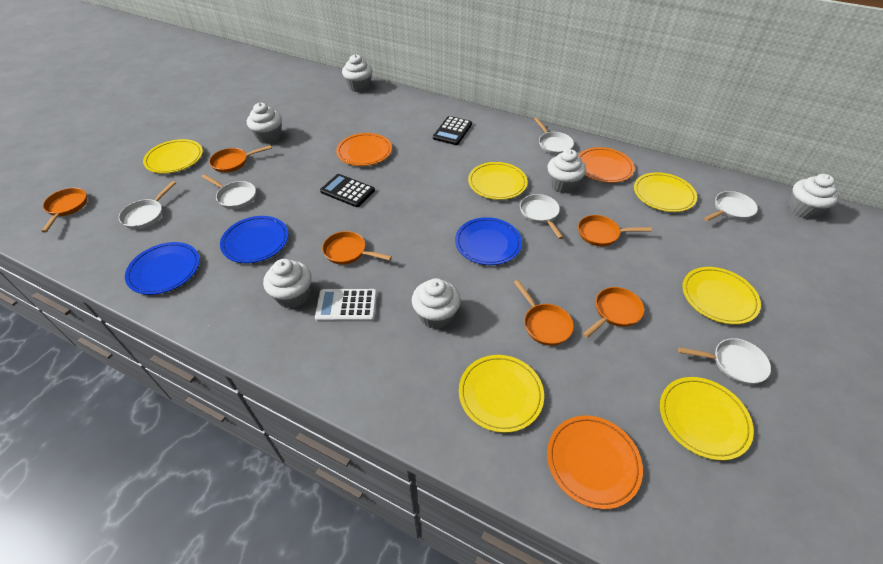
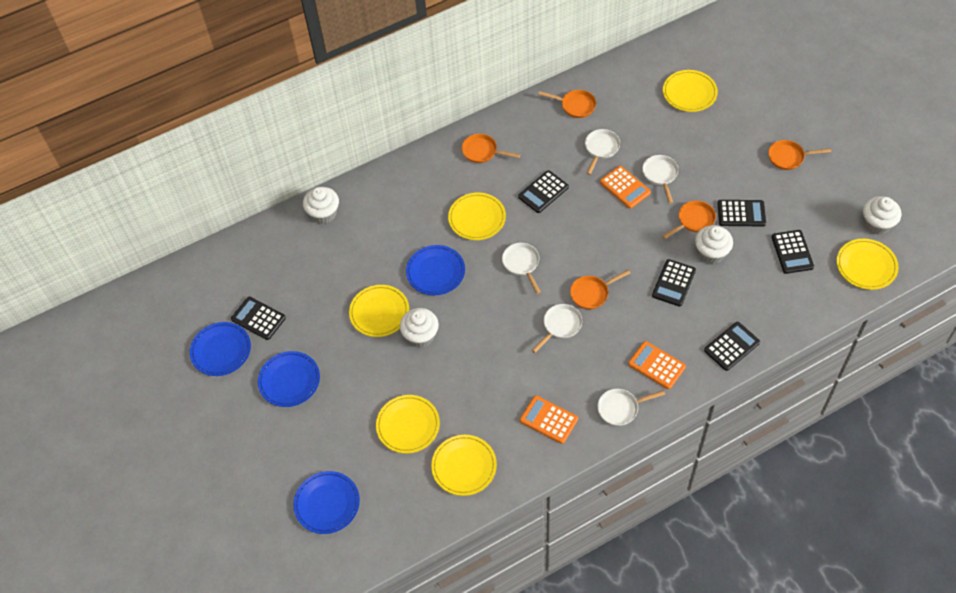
black calculator: [320,174,375,207] [433,116,472,145] = 2 -> [231,297,286,340] [518,170,569,213] [652,259,696,307] [704,322,760,371] [718,200,766,226] [771,230,814,274] = 6
blue plate: [125,242,200,295] [220,216,288,263] [455,217,522,265] = 3 -> [190,322,251,376] [258,351,320,407] [294,471,360,534] [406,245,465,295] = 4
orange calculator: none = 0 -> [520,395,578,444] [600,166,651,209] [628,341,686,389] = 3
orange pan: [41,188,87,233] [209,145,272,173] [322,231,392,265] [514,280,574,346] [578,215,652,246] [583,287,644,338] = 6 -> [462,134,520,163] [538,90,596,118] [570,270,630,310] [662,201,716,239] [768,140,831,170] = 5
orange plate: [336,133,392,166] [547,415,643,509] [578,147,635,183] = 3 -> none = 0
white calculator: [315,289,377,322] = 1 -> none = 0
white cupcake: [247,103,282,144] [263,259,312,308] [342,54,372,92] [412,278,461,329] [548,149,586,193] [788,174,839,219] = 6 -> [303,187,339,224] [400,308,439,347] [695,225,733,264] [863,196,901,235] = 4
white pan: [119,181,176,229] [201,174,256,209] [520,194,564,239] [534,117,574,155] [678,338,771,385] [704,191,758,221] = 6 -> [502,243,541,294] [532,304,582,353] [585,129,620,175] [598,389,665,426] [642,155,679,204] = 5

